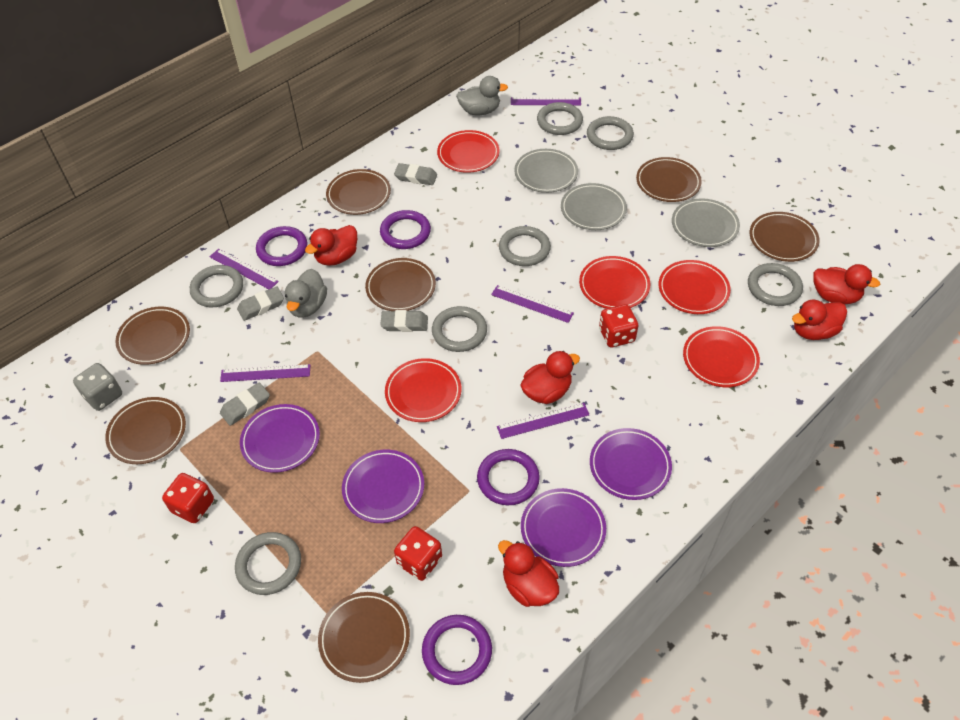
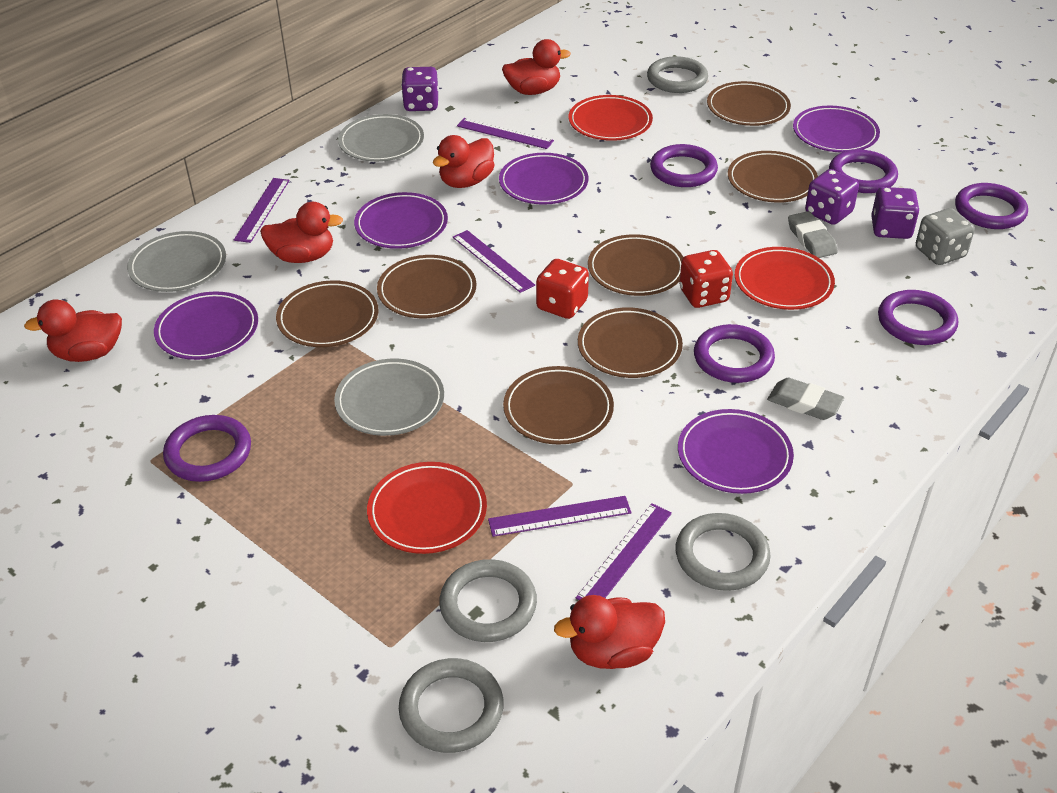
grey duck: [285,269,327,317] [456,76,508,115] = 2 -> none = 0
grey eraser: [220,382,270,426] [237,286,284,321] [380,310,428,332] [394,163,437,185] = 4 -> [767,378,844,420] [788,211,837,258] = 2
grey ring: [190,265,243,307] [235,532,301,595] [432,306,487,352] [499,226,551,266] [537,102,583,135] [587,116,634,150] [748,263,803,306] = 7 -> [399,658,504,753] [439,559,537,642] [647,56,708,93] [675,513,771,591] = 4
purple dice: none = 0 -> [401,67,438,111] [805,169,859,225] [871,187,920,239] = 3
purple plate: [240,404,320,473] [342,450,424,523] [521,488,606,567] [590,428,672,500] = 4 -> [154,291,258,360] [354,192,448,249] [499,153,589,205] [678,409,794,494] [793,106,880,153] = 5
purple ring: [256,226,308,266] [380,210,431,249] [422,615,492,685] [477,449,540,505] = 4 -> [163,415,251,482] [650,144,718,187] [694,324,775,383] [829,149,898,193] [878,290,958,345] [955,183,1028,229] = 6
red dice: [162,473,214,523] [394,526,442,581] [599,304,638,347] = 3 -> [536,259,589,319] [679,250,733,308] = 2
red plate: [385,358,461,422] [437,130,500,173] [579,256,650,309] [659,260,731,314] [683,326,760,387] = 5 -> [367,462,487,554] [569,95,653,141] [735,247,835,310] = 3

